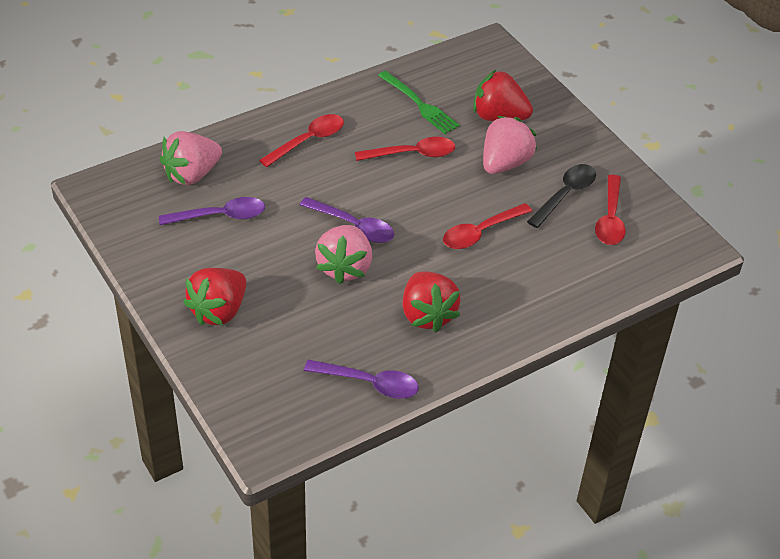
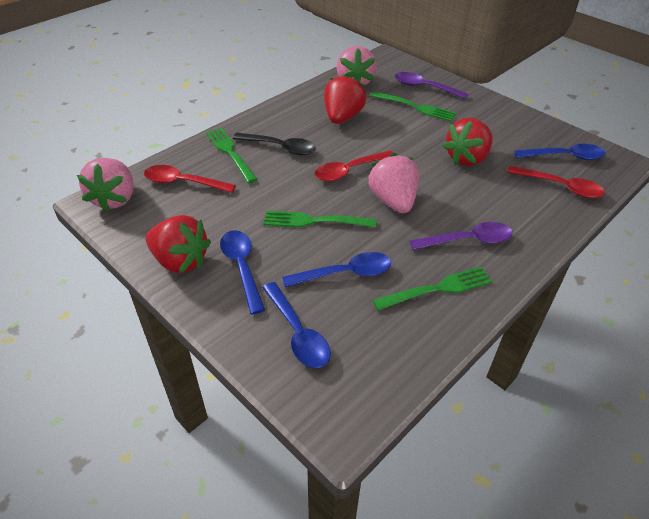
blue spoon: none = 0 -> [220,230,265,314] [262,282,331,368] [282,252,391,287] [514,144,606,160] = 4
green fork: [378,71,460,134] = 1 -> [206,128,258,183] [264,211,377,227] [370,91,456,122] [372,267,493,310] = 4
purple spoon: [159,197,265,225] [300,197,394,243] [304,360,419,399] = 3 -> [395,72,468,99] [410,222,513,250] = 2
red spoon: [259,114,344,167] [355,137,455,161] [443,203,532,249] [595,175,626,245] = 4 -> [144,165,236,193] [315,150,393,181] [507,166,605,198] = 3

